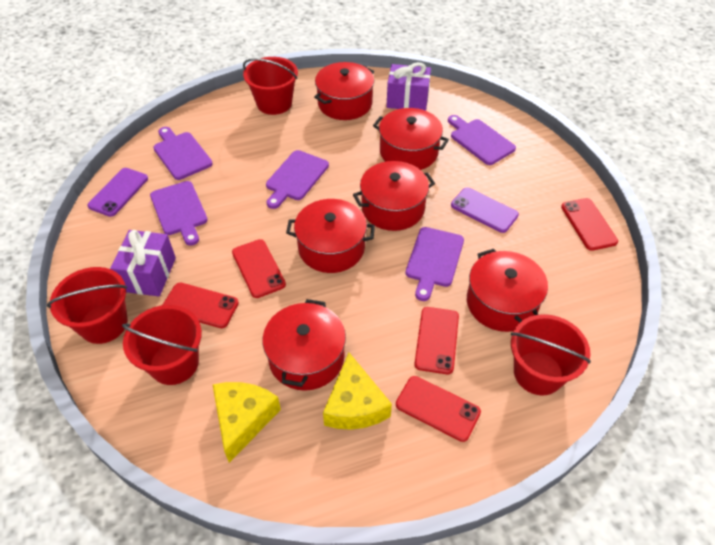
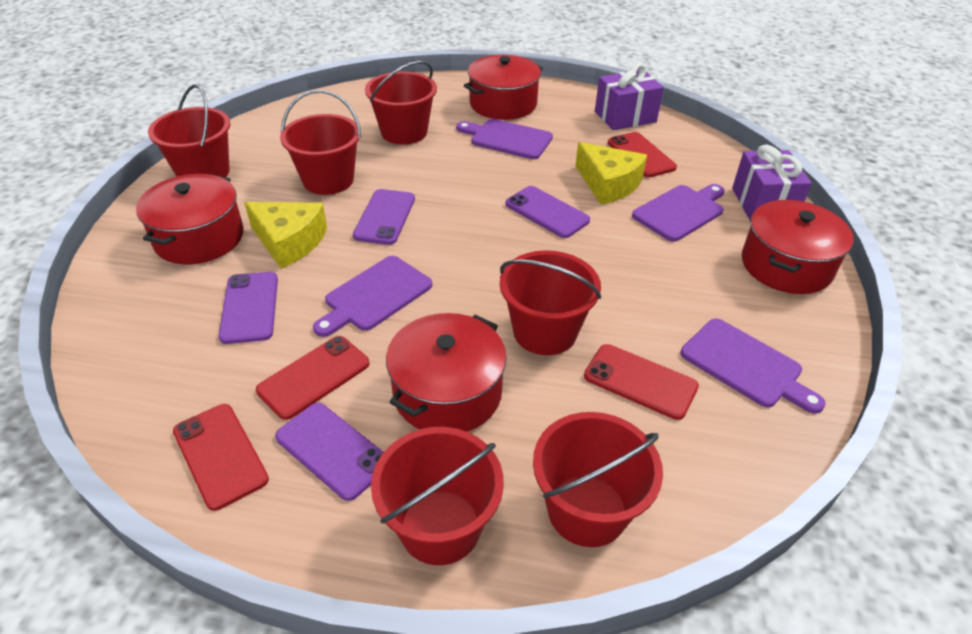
purple cutting board: [150,181,208,246] [153,127,213,180] [266,150,329,209] [405,227,464,301] [448,115,516,165] = 5 -> [313,256,432,337] [456,119,553,159] [632,184,725,242] [681,318,826,414] = 4
purple phone: [87,168,148,217] [451,187,519,233] = 2 -> [219,272,278,344] [275,403,384,501] [353,189,415,245] [506,186,590,238] = 4
red bucket: [47,267,128,344] [122,305,202,385] [243,57,298,115] [511,314,591,395] = 4 -> [148,84,230,177] [280,90,361,195] [365,61,437,145] [371,427,504,565] [500,250,601,355] [533,412,663,547] = 6
red phone: [163,283,239,328] [232,239,286,298] [396,376,481,442] [414,307,459,374] [561,198,618,251] = 5 -> [173,404,269,511] [256,336,369,420] [584,344,699,420] [608,132,677,177] = 4
red pot: [263,299,346,391] [286,199,375,273] [314,62,374,120] [353,161,435,231] [373,108,449,170] [467,249,548,332] = 6 -> [136,174,244,264] [386,313,507,432] [464,55,543,120] [742,200,854,294] = 4

